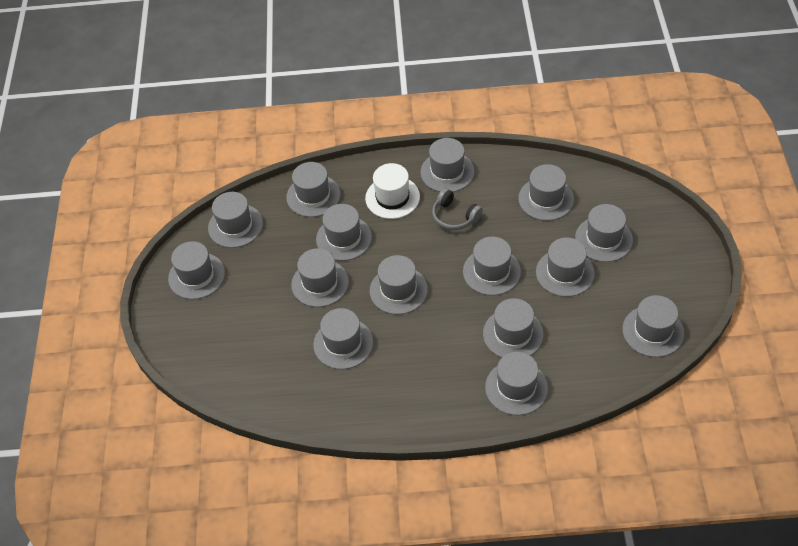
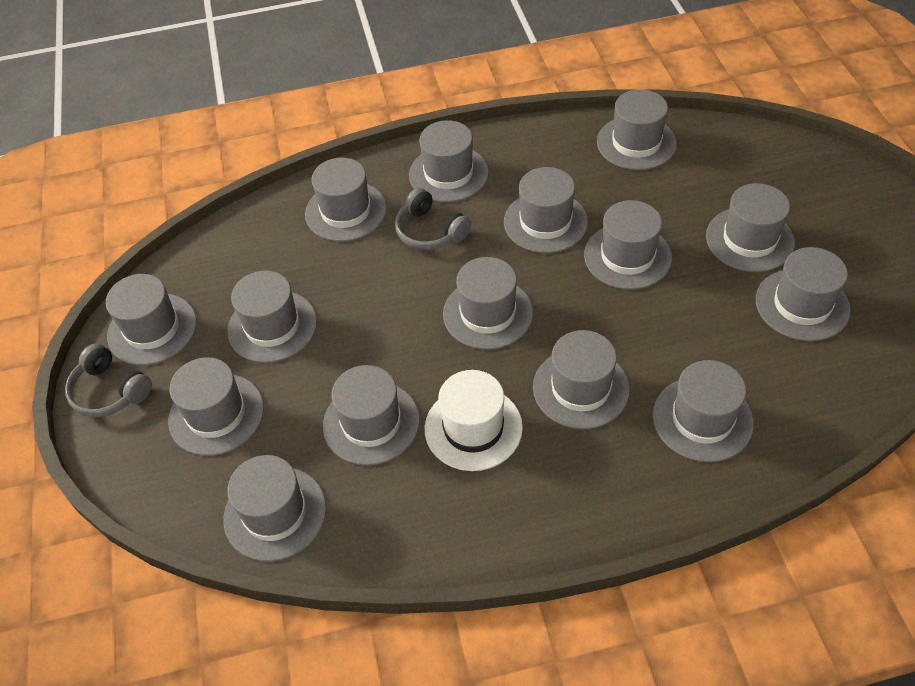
grey headphones: [432,188,483,230] = 1 -> [65,343,152,417] [395,188,471,250] = 2

